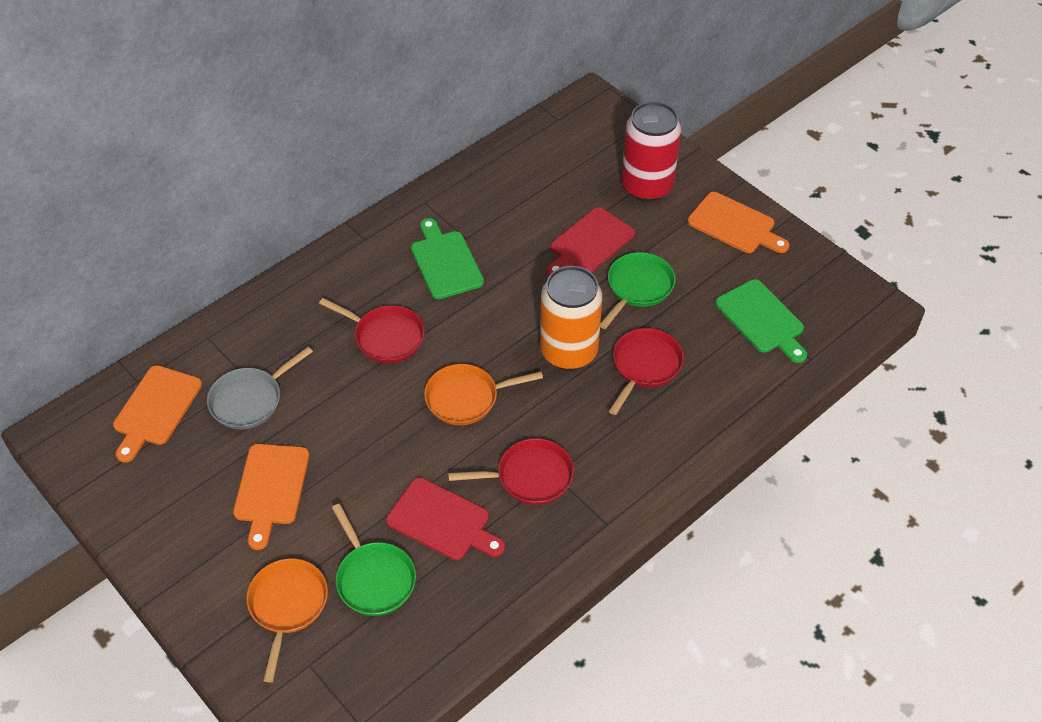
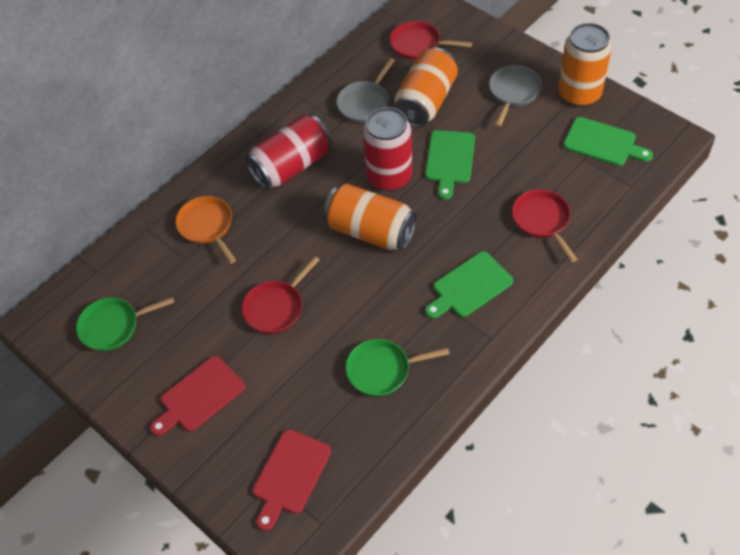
green cutting board: [411,218,484,299] [715,279,807,363] = 2 -> [425,130,475,200] [425,251,513,319] [563,117,653,166] = 3
grey pan: [207,347,313,429] = 1 -> [337,58,395,123] [489,65,542,127] = 2
orange can: [540,266,603,370] = 1 -> [323,184,417,251] [393,47,458,127] [558,23,612,107] = 3
orange cutting board: [113,365,202,463] [233,444,310,550] [688,192,790,253] = 3 -> none = 0
orange pan: [246,558,328,682] [424,364,543,425] = 2 -> [176,196,236,264] = 1
red can: [621,101,681,201] = 1 -> [245,115,332,189] [363,107,412,191] = 2

